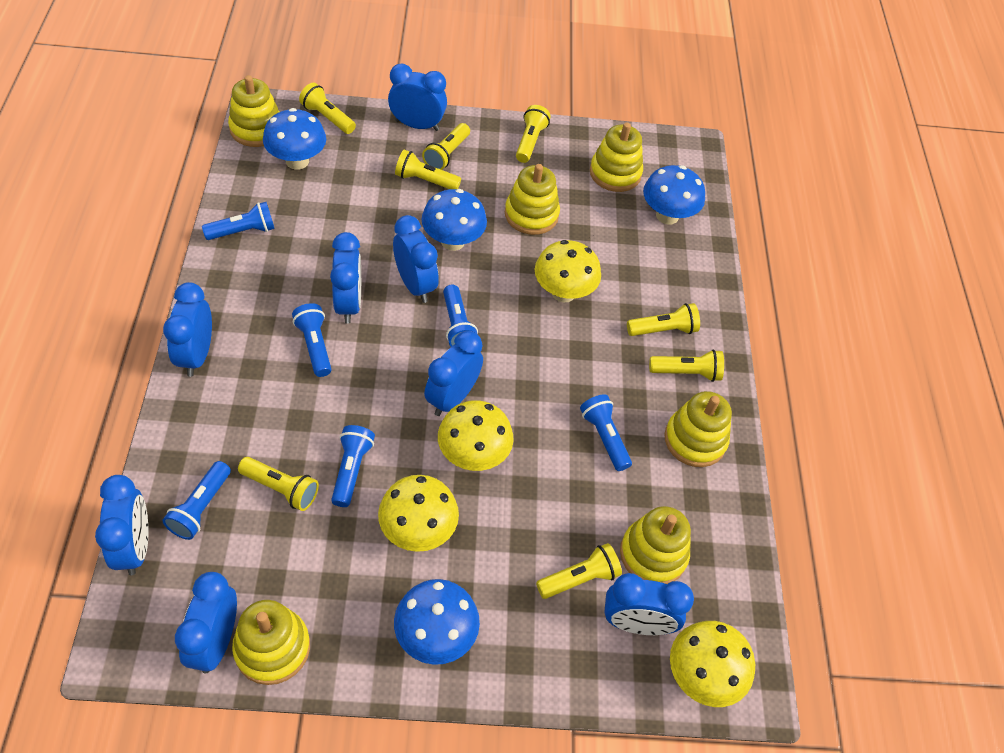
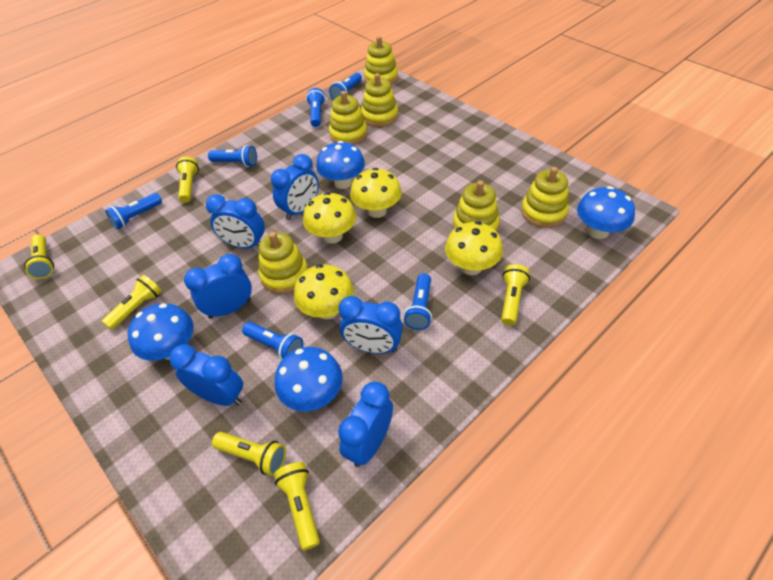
blue clock: [95,475,149,575] [163,282,212,377] [175,572,237,674] [330,232,361,324] [388,64,447,131] [393,215,439,303] [424,331,483,416] [604,573,694,635] = 8 -> [169,344,243,406] [184,254,252,319] [206,194,265,248] [271,154,319,220] [338,296,403,354] [338,382,393,467] = 6
yellow flashlight: [238,457,319,511] [299,83,356,134] [395,150,461,189] [422,123,470,170] [516,105,551,163] [536,543,622,599] [627,303,700,336] [649,349,724,382] = 8 -> [24,234,54,279] [101,275,162,330] [176,157,199,203] [212,432,286,476] [274,462,320,550] [501,264,530,326] = 6

